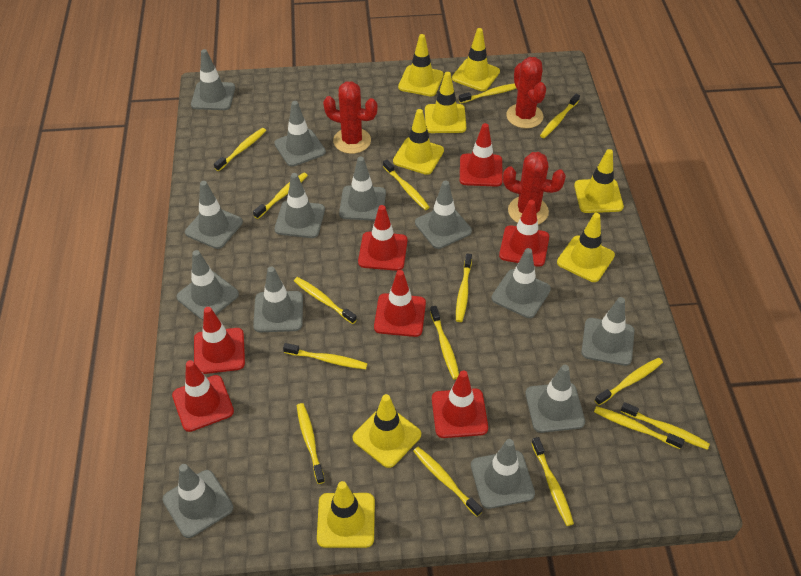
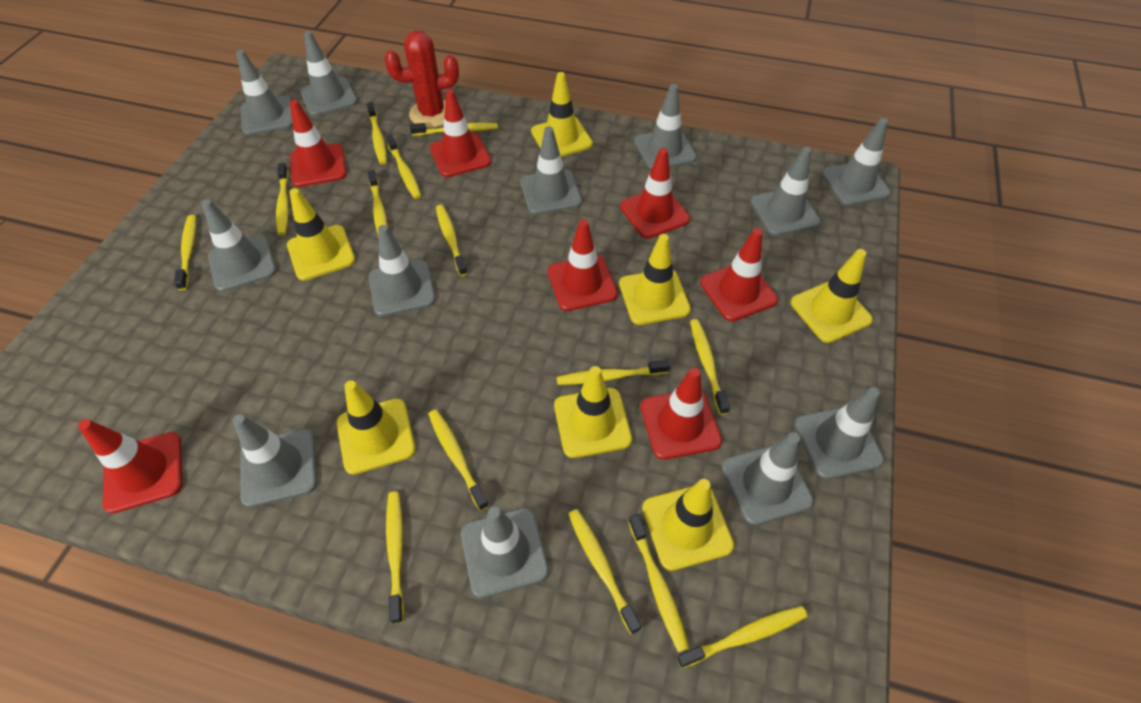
grey traffic cone: [162,464,233,538] [177,250,239,320] [185,181,243,249] [191,49,235,110] [253,267,303,332] [274,101,326,167] [274,173,325,238] [339,157,386,221] [415,180,472,249] [471,439,535,509] [491,248,551,318] [525,365,585,433] [581,297,634,366] = 13 -> [201,199,277,292] [233,414,317,507] [236,50,293,135] [300,31,357,116] [369,225,436,317] [461,506,549,598] [520,126,582,215] [634,84,697,170] [722,432,814,526] [750,147,821,236] [794,387,884,479] [821,118,891,206] = 12
red cactus: [323,81,378,154] [503,152,566,225] [506,57,546,128] = 3 -> [385,30,459,128] = 1
yellow toothbrush: [214,128,266,171] [253,173,308,219] [283,343,368,369] [294,277,357,324] [297,403,325,484] [383,159,430,210] [413,447,483,517] [430,306,459,379] [456,253,472,322] [459,83,517,104] [531,437,574,526] [540,94,580,138] [594,406,685,449] [595,358,663,405] [621,402,710,450] = 15 -> [174,215,196,291] [276,163,289,236] [367,102,387,164] [368,170,388,234] [386,135,421,199] [386,492,404,624] [410,123,498,136] [428,410,489,511] [436,205,468,276] [557,360,670,385] [569,509,641,635] [628,514,689,652] [677,606,808,669] [690,319,730,415] = 14
yellow traffic cone: [317,481,375,548] [353,394,421,468] [393,109,444,175] [398,34,444,96] [425,72,466,133] [452,28,500,91] [557,213,615,282] [574,149,624,213] = 8 -> [287,188,355,281] [337,380,416,475] [531,72,593,157] [554,366,632,458] [619,234,691,325] [642,479,734,571] [791,249,873,343] = 7

